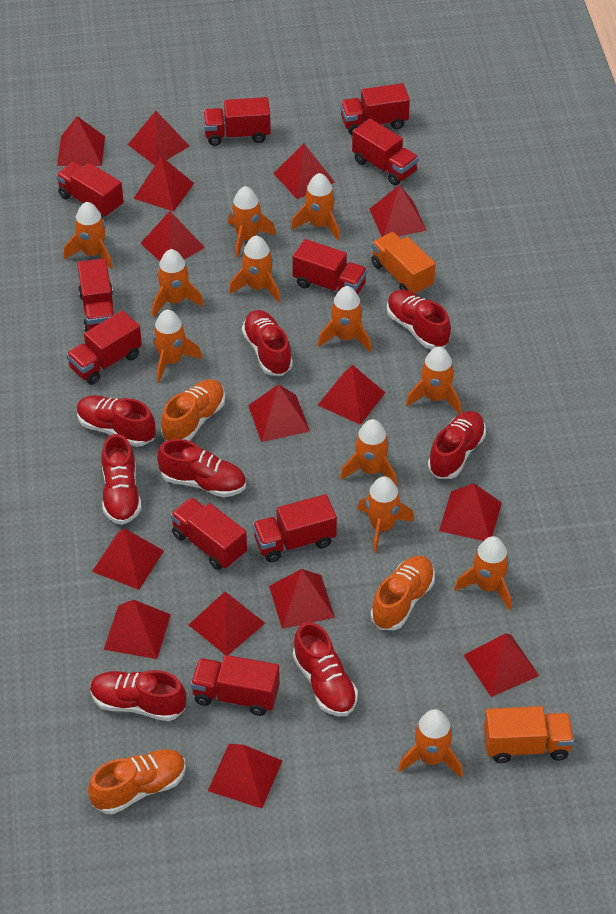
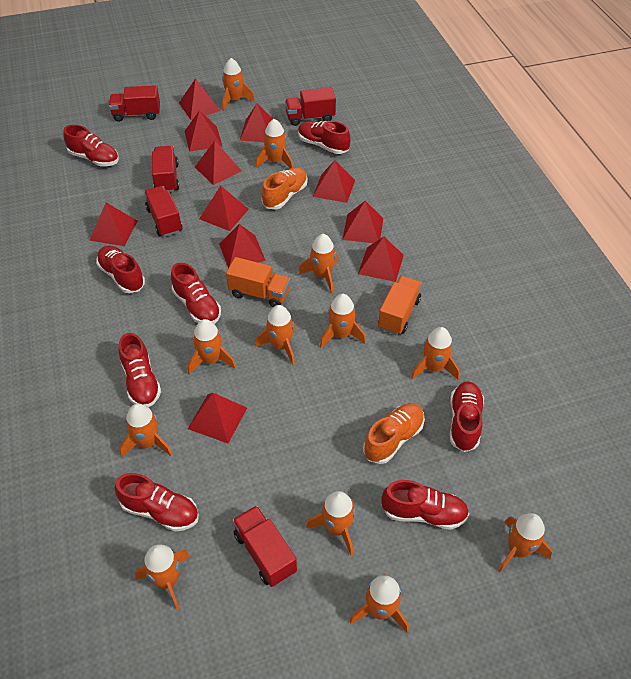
orange shoe: [88,749,186,814] [161,379,225,441] [371,556,435,630] = 3 -> [262,167,308,209] [363,403,425,464] = 2
red pyramid: [57,116,105,166] [92,528,164,590] [104,599,171,659] [128,111,189,165] [133,156,194,212] [140,211,205,261] [189,592,265,655] [208,744,282,808] [248,384,310,442] [269,569,335,629] [273,143,335,199] [318,365,386,425] [370,185,427,236] [439,483,502,541] [464,633,539,697] = 15 -> [89,203,137,246] [179,78,220,120] [184,110,222,152] [188,393,247,443] [195,141,242,185] [199,186,249,231] [219,224,266,268] [240,103,273,142] [313,160,355,203] [342,201,383,243] [358,236,404,282] = 11
red truck: [56,162,124,218] [66,310,142,385] [77,258,114,332] [170,497,247,570] [191,655,280,716] [203,97,271,146] [253,494,337,562] [292,239,367,295] [340,83,410,135] [352,119,419,186] = 10 -> [109,85,160,122] [144,186,182,237] [152,146,179,192] [232,505,297,587] [285,87,336,126] = 5

